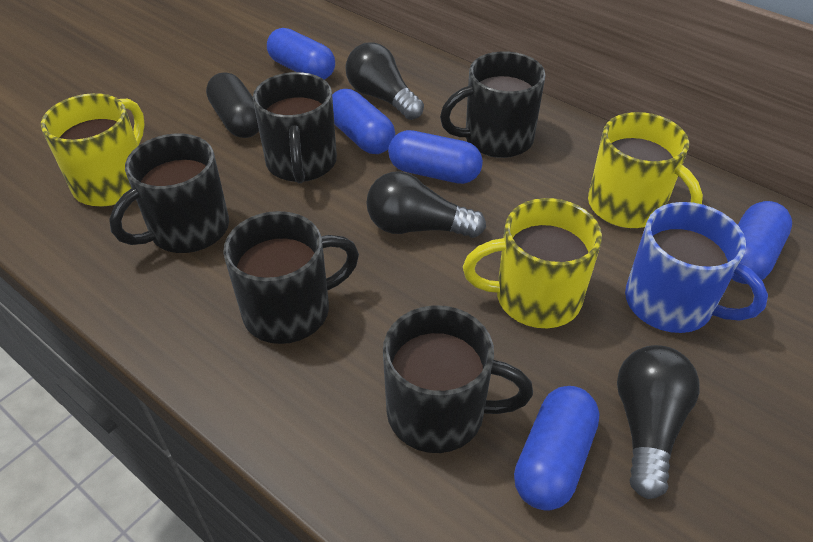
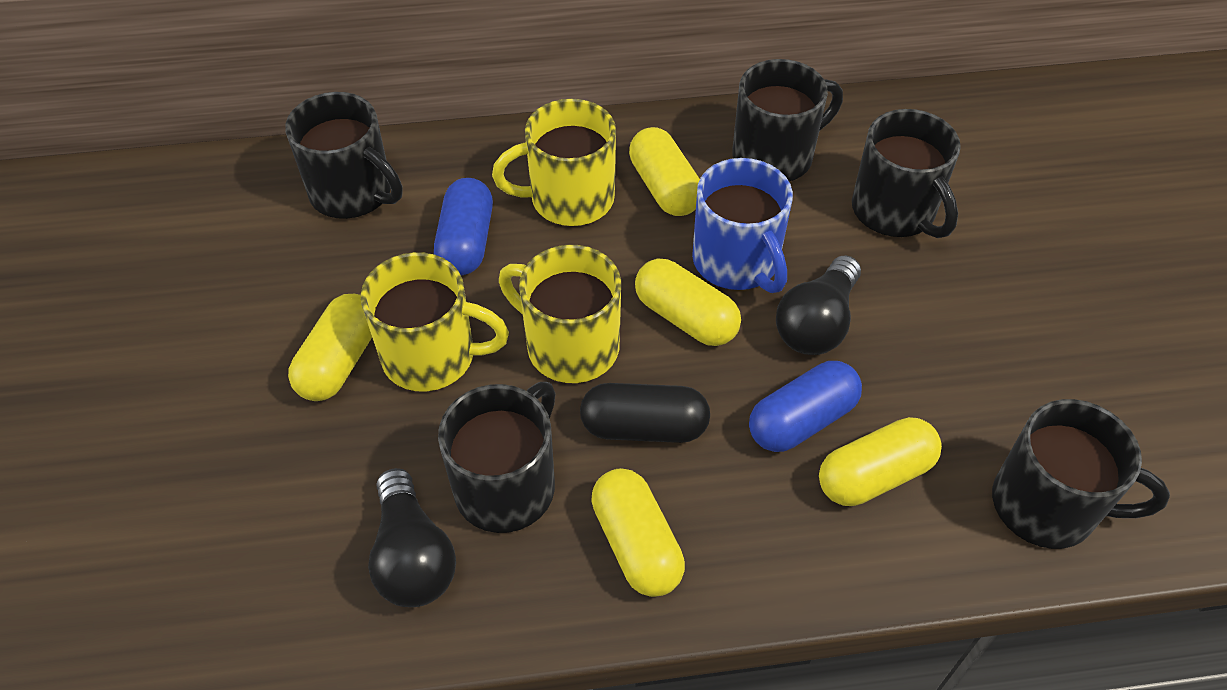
black light bulb: [346,42,424,120] [366,171,486,238] [617,345,700,499] = 3 -> [368,468,456,607] [776,255,861,355] = 2
blue capsule: [267,28,335,80] [332,89,395,154] [388,130,483,184] [514,386,600,511] [732,201,792,284] = 5 -> [434,178,493,276] [749,361,862,452] = 2
yellow capsule: none = 0 -> [288,294,372,401] [591,468,685,597] [629,127,700,216] [635,259,741,346] [819,417,942,506] = 5

